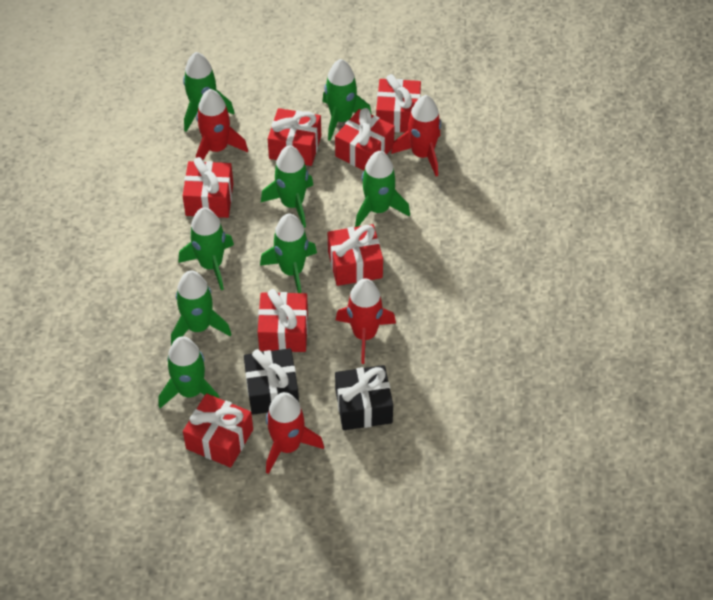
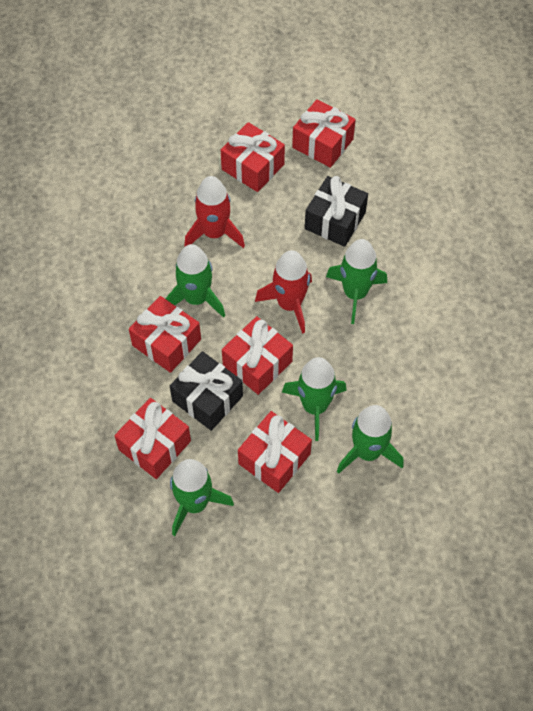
green rocket: [158,336,220,408] [171,271,232,345] [178,207,234,290] [183,52,234,132] [260,214,317,293] [261,145,313,228] [322,59,372,141] [355,151,410,227] = 8 -> [165,244,225,318] [170,459,234,536] [282,357,347,441] [326,239,387,324] [337,405,404,474] = 5
red gift: [183,157,233,218] [183,393,253,468] [258,289,308,352] [268,108,321,166] [328,224,383,286] [335,108,395,170] [376,74,421,132] = 7 -> [114,398,191,479] [129,296,201,373] [221,122,285,192] [222,316,293,395] [238,411,312,493] [292,99,356,168] = 6
red rocket: [196,89,248,160] [266,392,324,474] [336,279,396,364] [391,95,441,176] = 4 -> [184,176,245,248] [255,250,312,334] = 2

